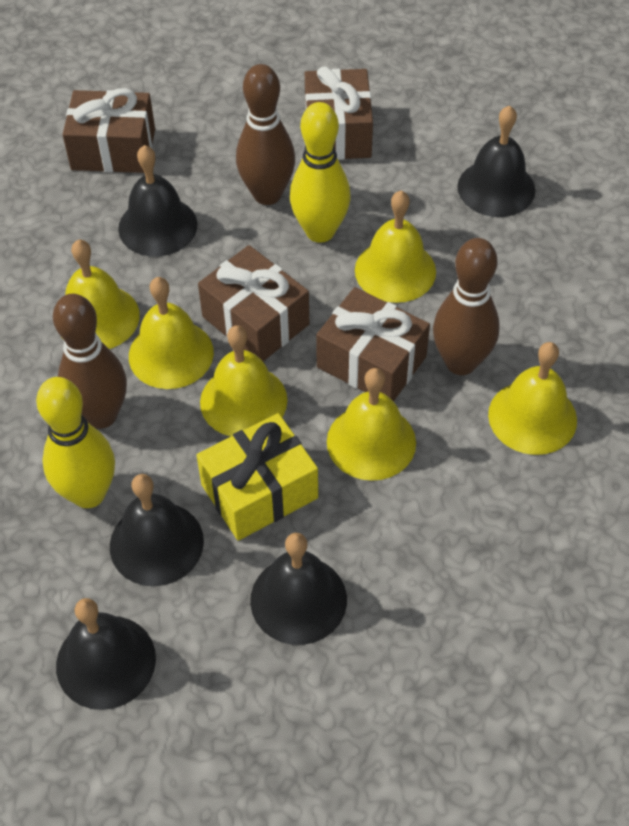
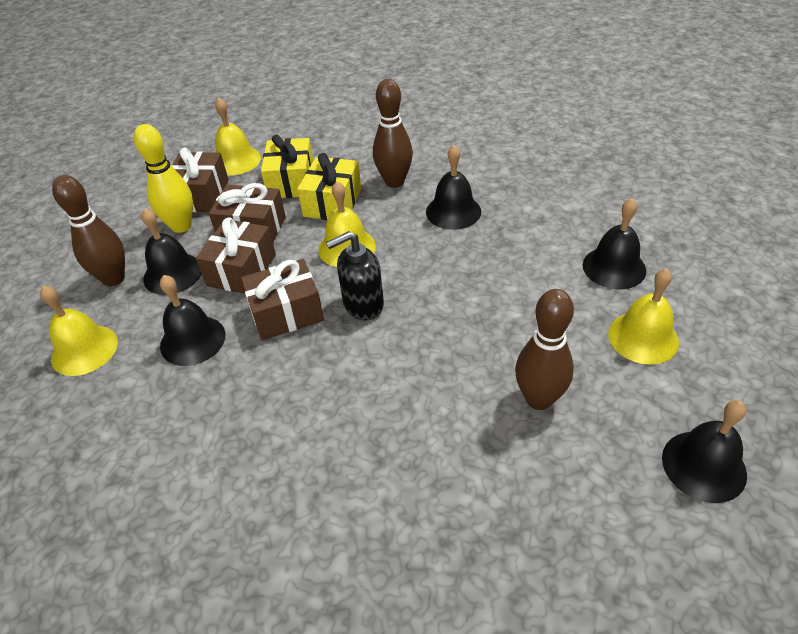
black soap dispenser: none = 0 -> [326,231,384,320] = 1
yellow bell: [61,239,140,349] [129,277,214,389] [200,325,288,436] [327,368,416,481] [355,191,436,303] [488,342,577,455] = 6 -> [40,285,118,376] [215,98,261,176] [318,181,376,267] [608,268,679,365] = 4
yellow bowling pin: [36,377,115,508] [290,102,351,243] = 2 -> [134,124,193,233] = 1
yellow gift: [197,413,318,541] = 1 -> [261,135,313,198] [297,153,361,220] = 2

